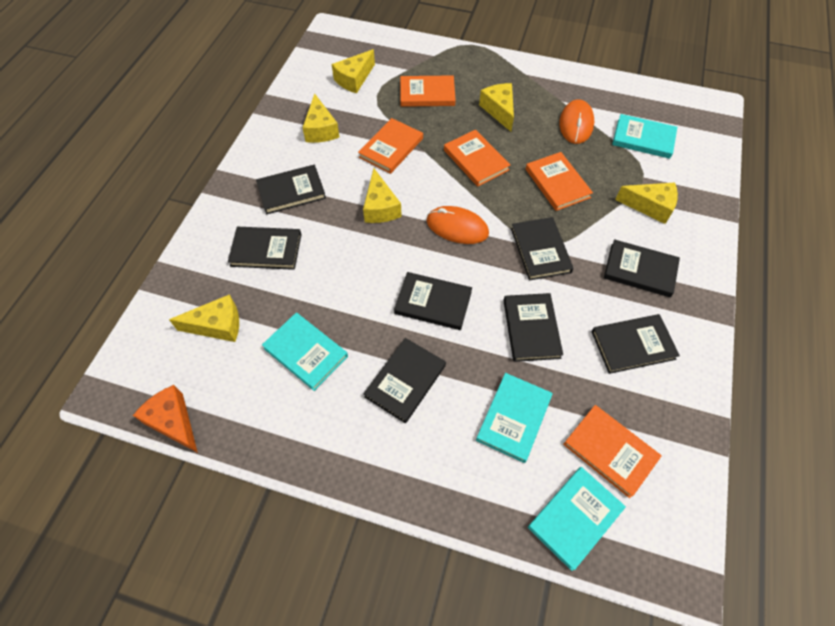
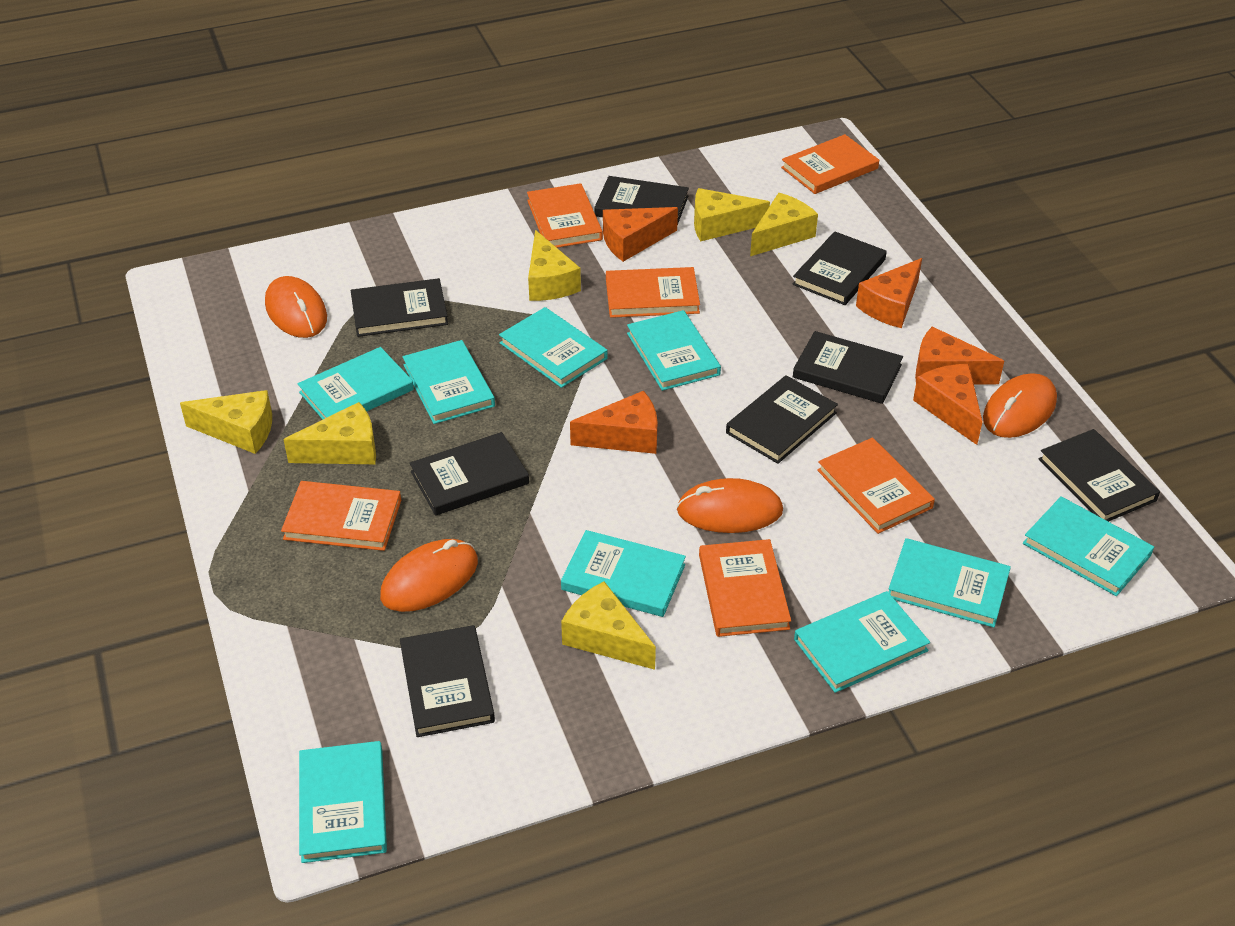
orange book: [358,118,423,174] [400,75,456,107] [444,129,510,187] [526,152,593,211] [563,405,661,498] = 5 -> [281,481,401,551] [527,183,603,248] [606,267,700,318] [699,539,791,637] [781,134,879,194] [817,438,935,534] = 6
orange cheese: [133,385,198,453] = 1 -> [570,391,657,454] [603,207,678,262] [856,258,922,328] [913,364,983,445] [915,327,1004,385] = 5
orange mouse: [426,206,489,244] [559,99,594,144] = 2 -> [265,276,327,338] [380,539,478,612] [677,478,783,533] [983,373,1057,438] = 4
turquoise book: [262,313,348,391] [476,373,553,463] [528,467,626,571] [612,114,677,159] = 4 -> [298,347,414,420] [299,741,387,863] [402,340,495,424] [499,307,608,388] [561,530,686,617] [627,310,721,391] [794,591,930,693] [889,538,1011,628] [1023,496,1154,596] = 9

